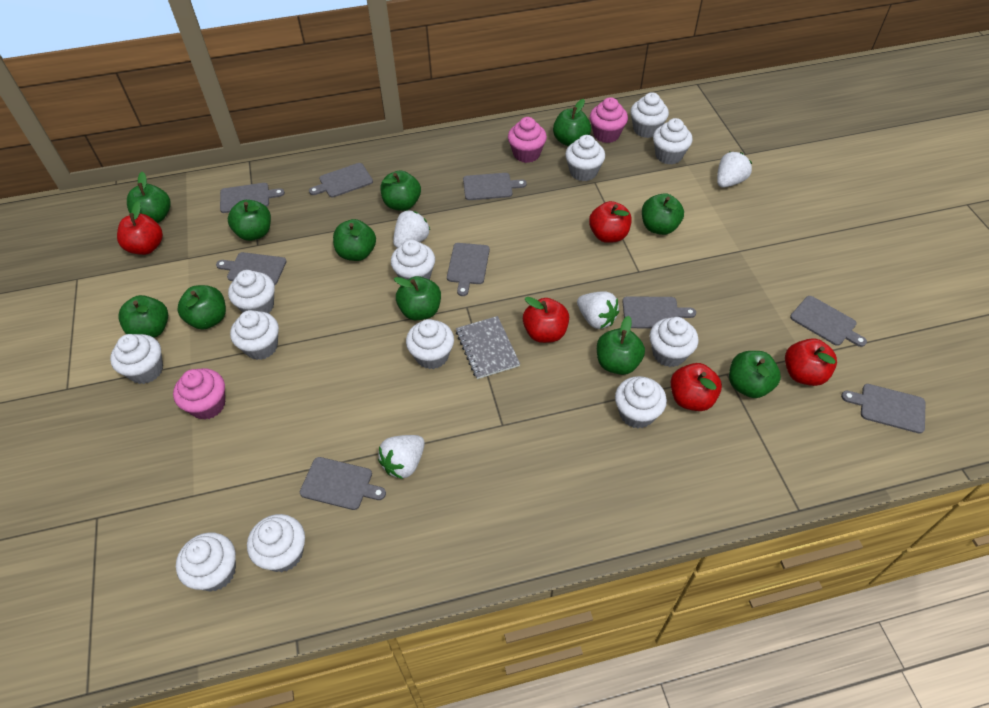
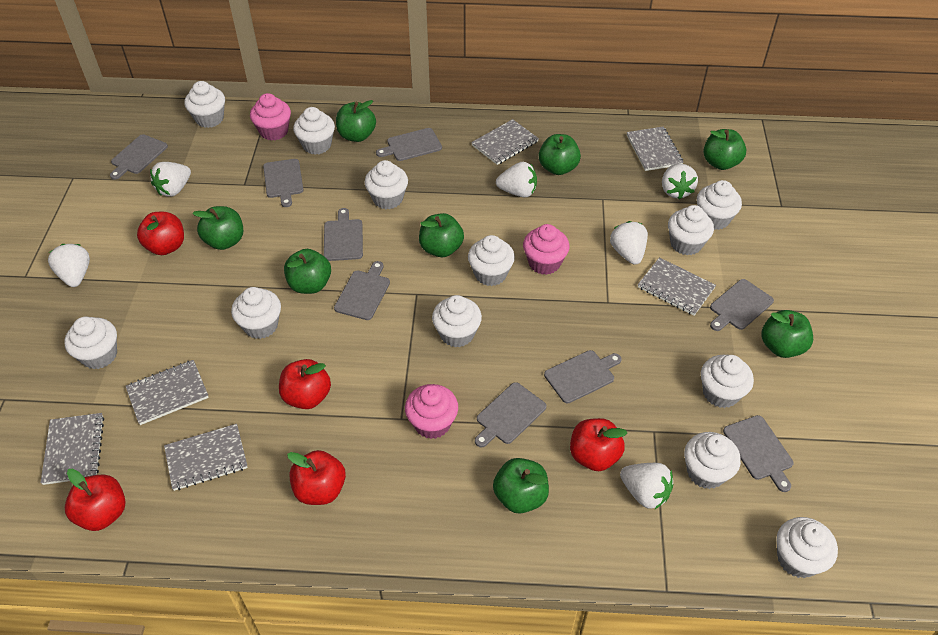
green apple: [118,295,168,338] [127,172,171,223] [178,285,226,330] [228,200,271,241] [333,219,376,261] [380,170,421,211] [394,276,441,320] [553,99,591,146] [597,316,645,375] [642,193,684,235] [729,351,781,398] = 11 -> [192,206,243,250] [284,249,331,294] [336,100,376,142] [419,213,464,257] [493,458,549,514] [539,134,581,175] [703,129,746,170] [761,310,813,358] = 8
grey notebook: [456,316,520,379] = 1 -> [40,413,104,485] [126,360,209,425] [164,424,248,491] [471,119,539,165] [627,127,684,171] [638,257,716,316] = 6
white strawberry: [378,435,425,479] [393,210,430,248] [577,291,619,329] [717,152,752,188] = 4 -> [48,244,90,287] [150,162,191,197] [496,162,537,197] [610,221,648,265] [620,463,673,509] [662,164,698,200] = 6

